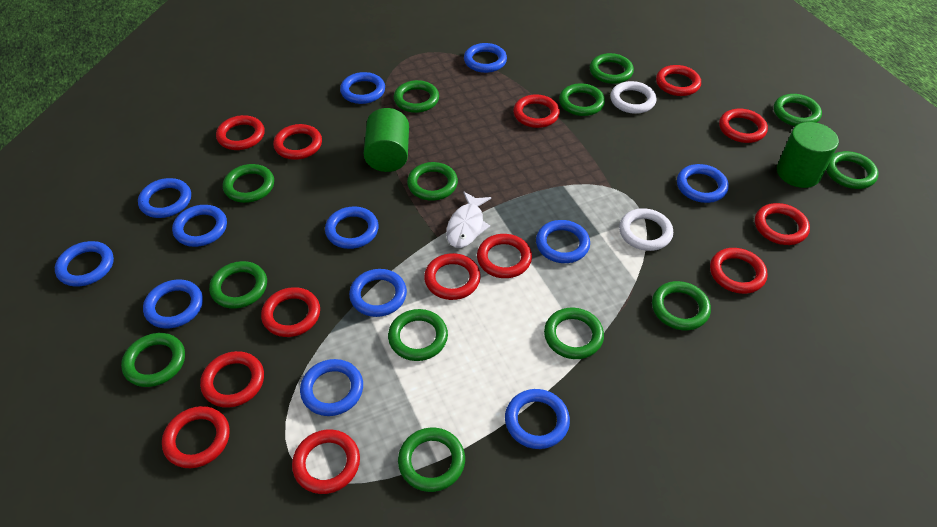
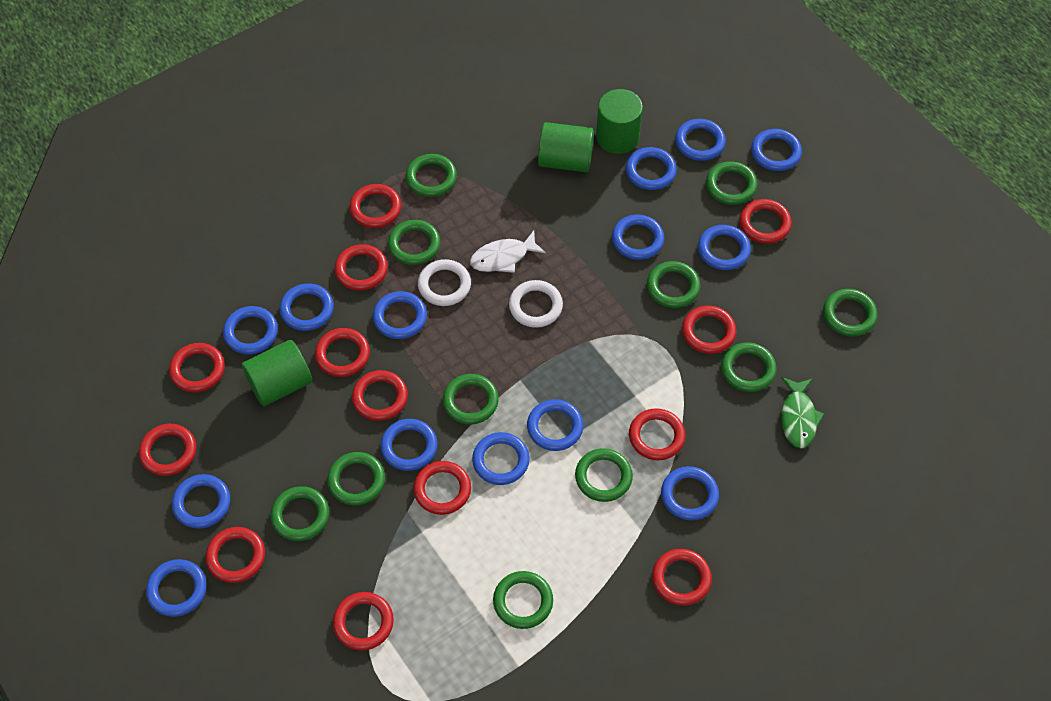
blue ring: [55,241,114,287] [138,178,191,218] [143,279,203,329] [172,205,227,247] [300,359,363,416] [325,207,379,249] [340,72,385,104] [349,269,407,317] [464,43,507,73] [505,389,570,449] [536,220,590,263] [677,164,728,203] = 12 -> [146,559,207,617] [172,474,230,529] [223,306,278,354] [280,283,334,331] [373,291,427,339] [380,419,437,471] [472,432,529,485] [527,399,583,451] [612,215,664,260] [626,147,677,190] [661,466,719,520] [675,119,726,161] [698,225,751,270] [751,129,802,171] = 14
green cylinder: [364,108,409,172] [777,122,839,188] = 2 -> [242,340,312,406] [538,122,594,172] [596,89,643,154] = 3
green fish: none = 0 -> [781,377,824,448] = 1
green ring: [121,333,185,387] [209,261,267,309] [223,164,274,203] [388,309,448,361] [394,80,439,113] [398,428,465,492] [407,162,458,201] [544,307,604,359] [559,83,605,116] [590,53,634,84] [652,281,711,330] [774,94,822,126] [826,151,879,189] = 13 -> [271,486,329,541] [327,452,385,505] [388,220,441,265] [406,154,457,197] [443,374,499,424] [493,571,553,629] [575,448,633,502] [647,261,700,308] [706,161,757,205] [721,342,777,392] [823,289,878,337] = 11

